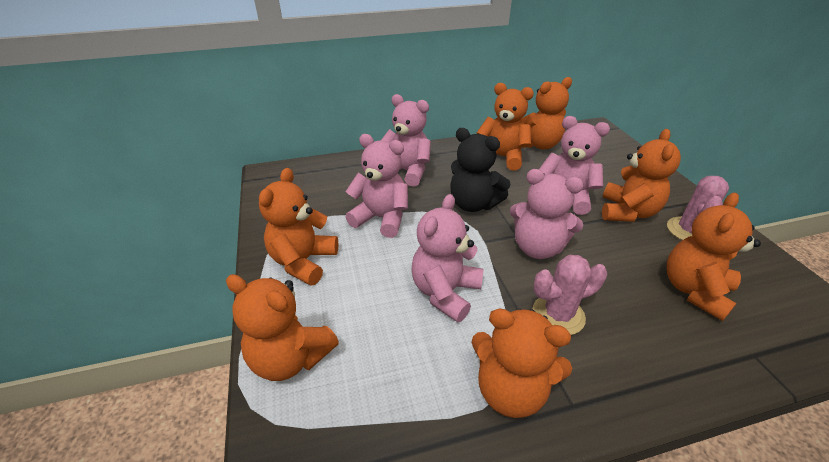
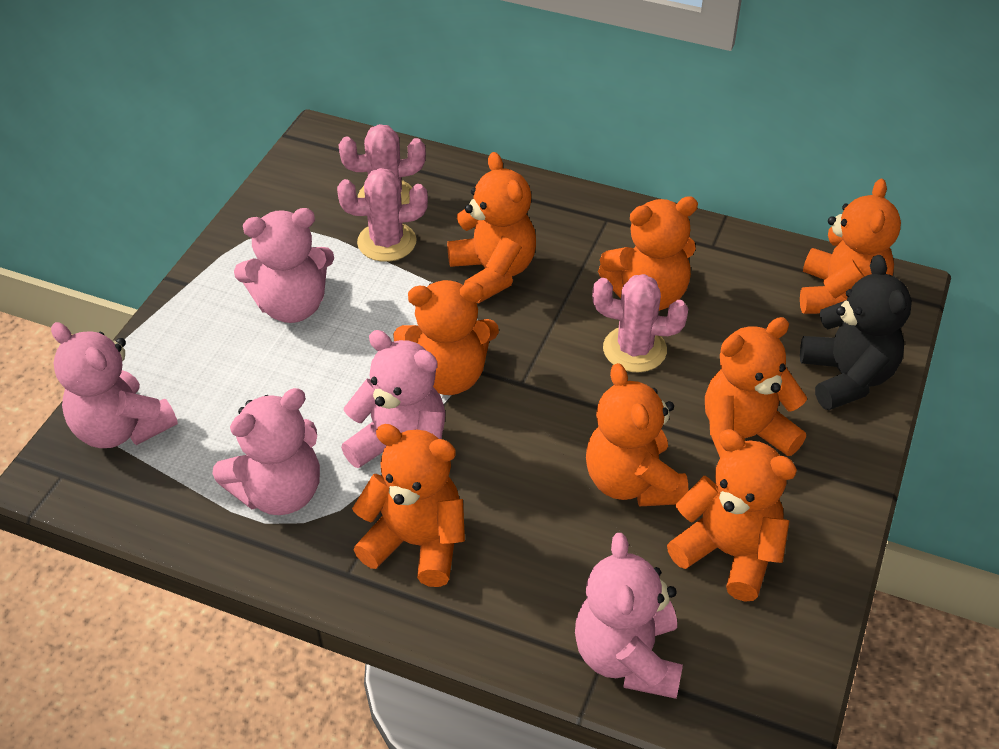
orange teddy bear: [226,274,339,381] [259,168,339,286] [471,308,572,418] [477,83,534,171] [521,77,572,149] [602,129,681,222] [667,193,761,321] = 7 -> [352,424,465,587] [393,280,499,395] [447,152,536,303] [586,363,689,506] [598,196,698,311] [667,429,797,602] [705,317,807,458] [800,179,901,314] = 8
pink cactus: [532,255,607,335] [667,176,729,240] = 2 -> [337,168,428,262] [339,124,426,205] [592,274,689,373] = 3

